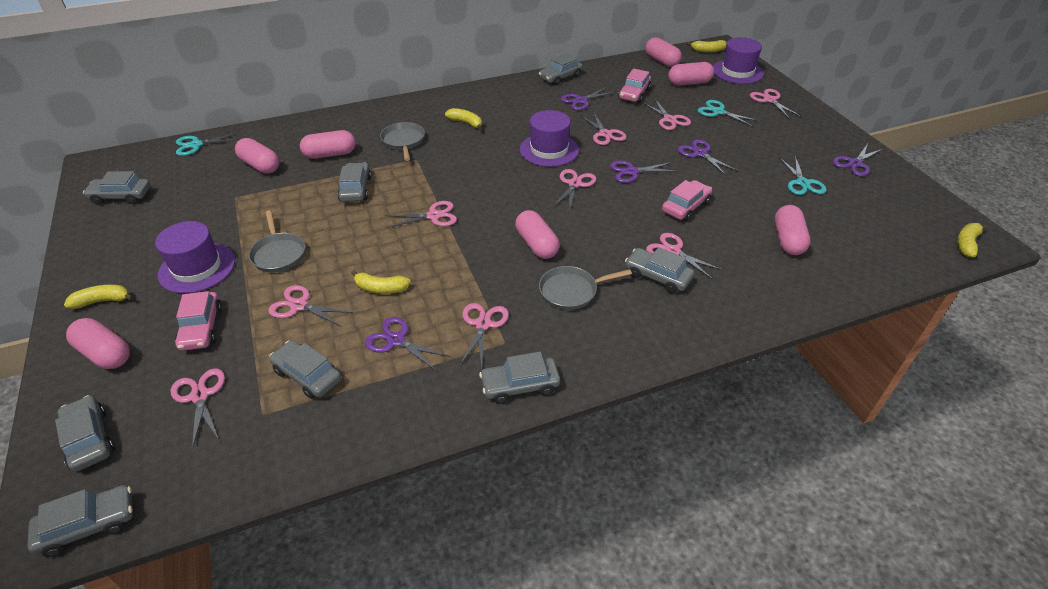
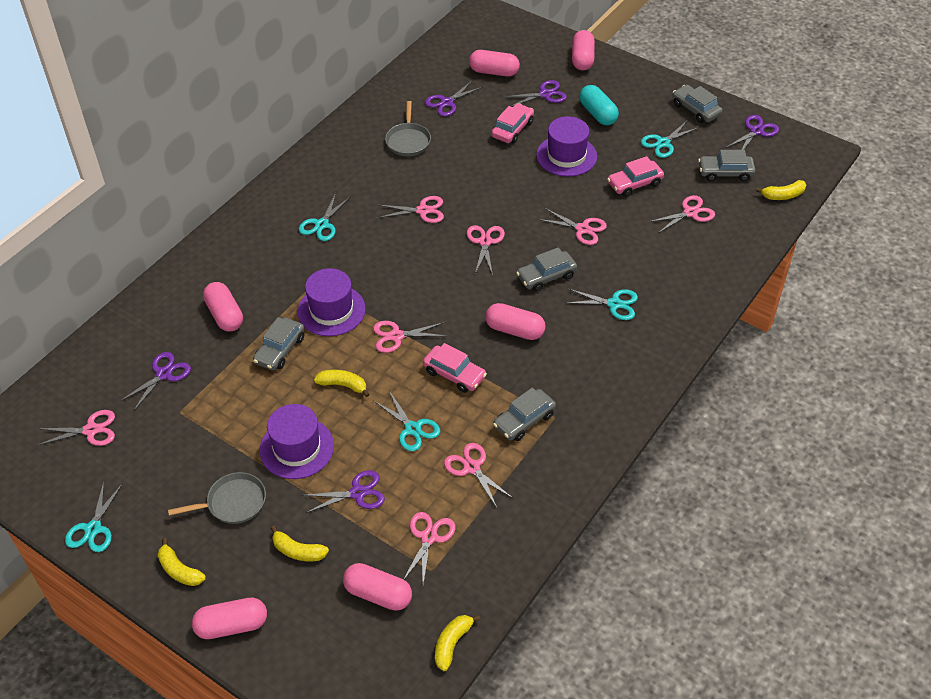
grey car: [27,485,133,557] [55,395,115,472] [83,171,151,205] [270,340,341,399] [337,163,371,202] [479,352,560,404] [539,53,583,85] [625,247,694,294] = 8 -> [253,317,305,370] [493,388,556,441] [516,247,577,292] [673,85,722,123] [698,150,755,181] = 5
grey pan: [249,210,305,272] [380,122,425,161] [539,266,632,310] = 3 -> [168,472,266,524] [385,101,431,156] = 2
pink capsule: [66,318,130,369] [235,138,279,174] [300,130,356,159] [515,210,560,259] [645,37,682,67] [668,62,714,86] [775,205,811,255] = 7 -> [192,598,267,639] [203,282,243,331] [343,563,412,611] [469,50,520,77] [485,303,546,340] [572,30,595,71] = 6
pink scissors: [171,368,225,449] [268,285,353,326] [385,201,457,228] [459,303,509,367] [553,169,596,211] [580,113,626,145] [642,99,691,130] [646,233,723,280] [750,89,800,118] = 9 -> [37,410,115,446] [373,321,446,353] [378,196,444,223] [403,512,456,584] [444,443,514,508] [467,225,505,275] [537,208,607,245] [648,195,715,233] = 8
turquoise capsule: none = 0 -> [579,85,619,125] = 1
turquoise scissors: [176,132,240,156] [698,100,759,126] [779,156,827,195] = 3 -> [65,481,123,552] [299,193,350,241] [374,391,440,451] [566,289,638,320] [641,120,700,158] = 5

